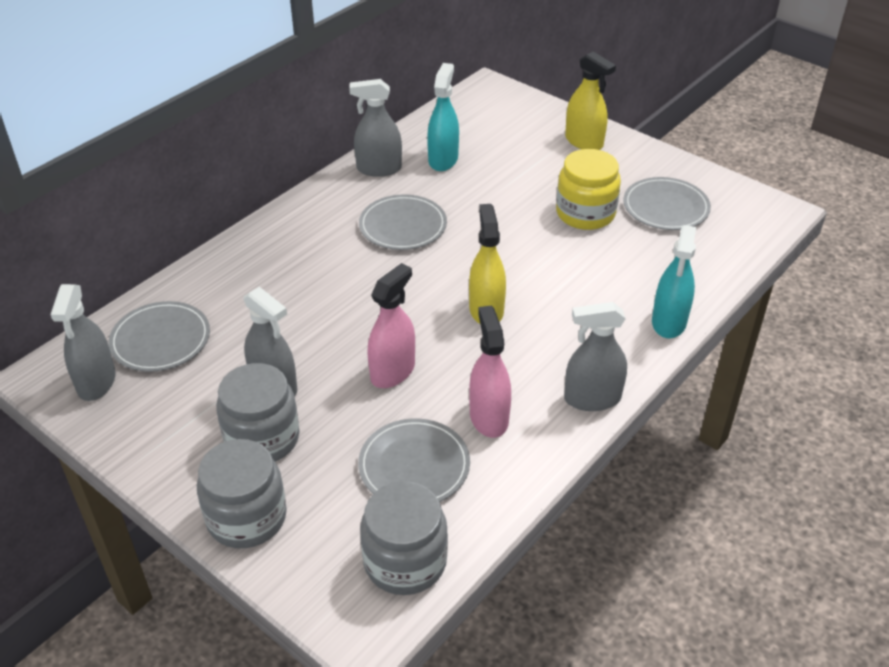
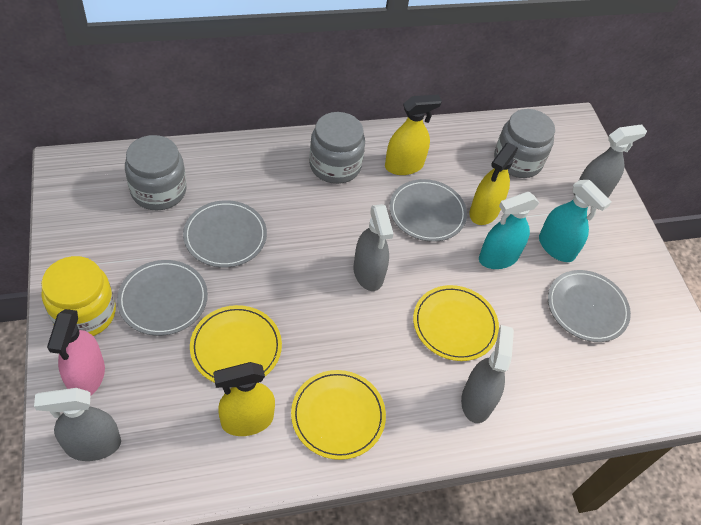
pink spray bottle: [367,263,415,388] [469,306,511,438] = 2 -> [47,309,105,396] = 1
yellow plate: none = 0 -> [190,305,282,383] [291,370,386,460] [413,285,499,361] = 3
yellow spray bottle: [469,204,506,324] [565,52,616,150] = 2 -> [213,362,275,436] [385,94,442,175] [469,143,518,225] = 3

